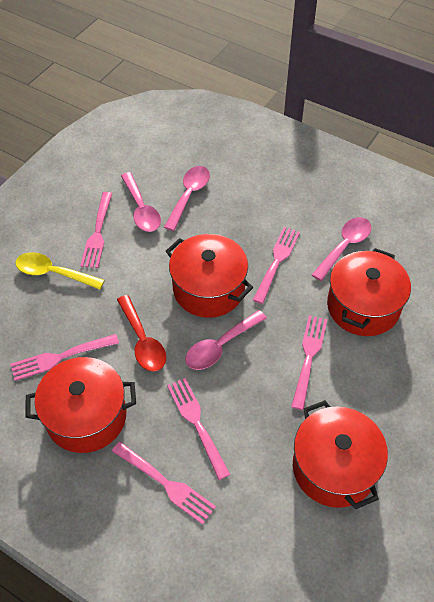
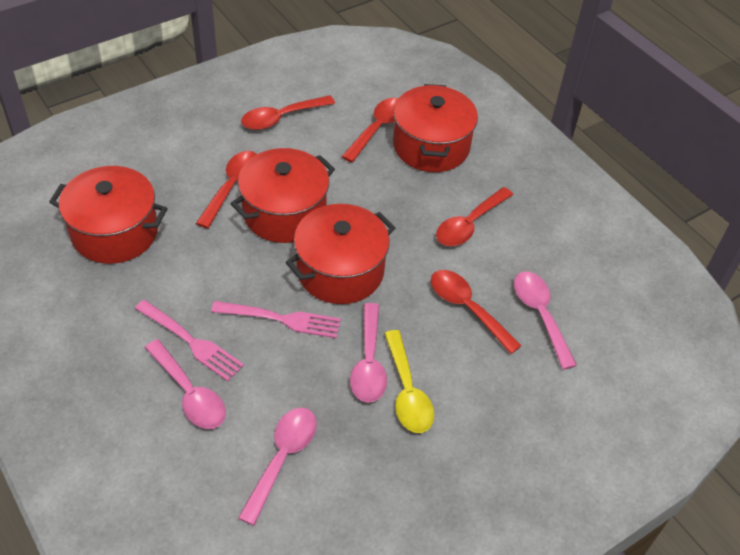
pink fork: [10,334,119,381] [80,192,113,268] [112,442,216,525] [167,378,231,480] [253,227,300,304] [291,315,327,410] = 6 -> [135,300,244,381] [211,301,341,338] = 2
red spoon: [117,295,166,372] = 1 -> [196,151,257,229] [241,95,335,130] [341,98,399,162] [431,270,522,354] [436,187,513,246] = 5

